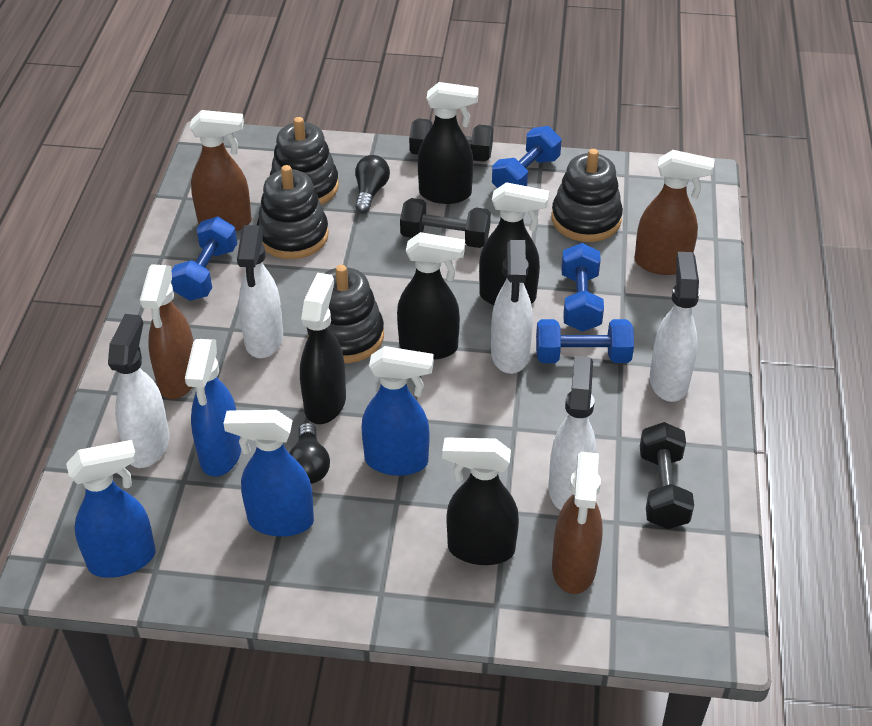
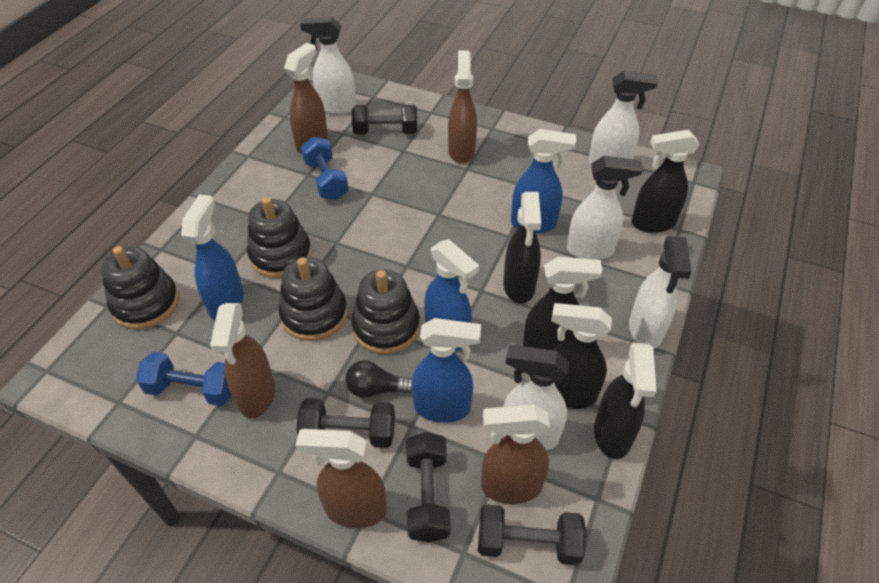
black dumbbell: [400,198,491,248] [409,118,493,162] [640,422,694,529] = 3 -> [296,398,395,448] [352,105,417,134] [406,432,450,542] [478,504,586,565] = 4
black light bulb: [289,423,330,484] [355,155,390,213] = 2 -> [345,360,412,398] = 1
blue dumbbell: [171,217,237,301] [492,126,562,188] [536,319,634,363] [561,243,604,332] = 4 -> [136,352,232,406] [301,137,349,200] = 2
brown spray bottle: [140,264,194,399] [190,110,252,231] [552,452,603,594] [635,150,715,275] = 4 -> [210,303,275,419] [284,43,328,154] [295,429,387,528] [448,50,477,164] [481,404,550,504] = 5

